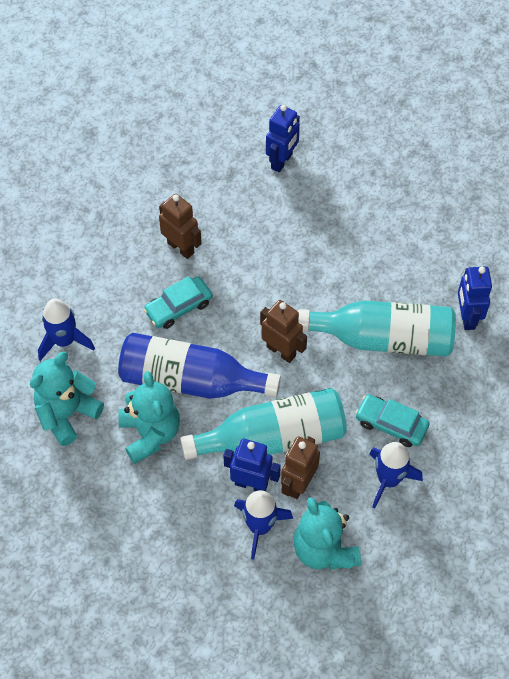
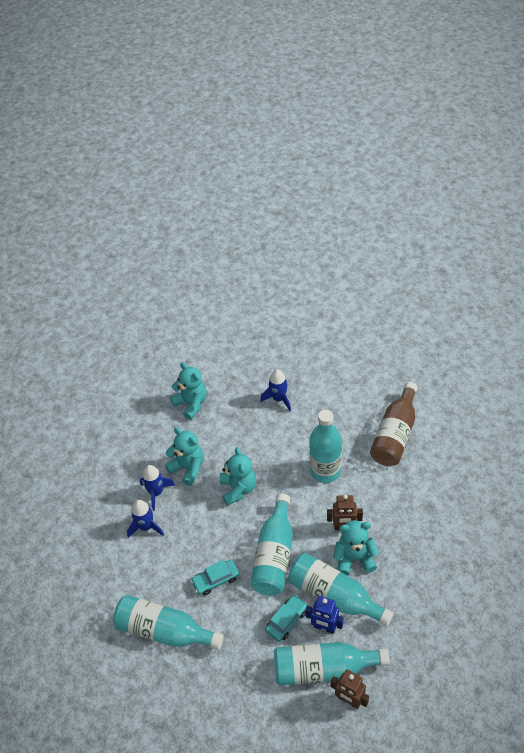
blue bottle: [118,333,281,399] = 1 -> none = 0
blue robot: [223,439,281,491] [266,105,300,172] [458,266,492,330] = 3 -> [305,596,343,634] = 1
brown bottle: none = 0 -> [370,382,418,466] = 1
brown robot: [159,194,202,259] [260,300,307,363] [281,436,320,499] = 3 -> [327,495,363,530] [331,670,369,709] = 2
turquoise bottle: [180,388,347,460] [298,300,456,357] = 2 -> [113,595,224,650] [250,494,293,596] [274,642,390,685] [288,553,394,627] [309,410,342,483] = 5
turquoise teddy bear: [30,352,104,446] [118,371,180,464] [293,497,361,570] = 3 -> [165,427,204,486] [170,362,207,420] [219,447,256,506] [333,520,379,575] = 4

